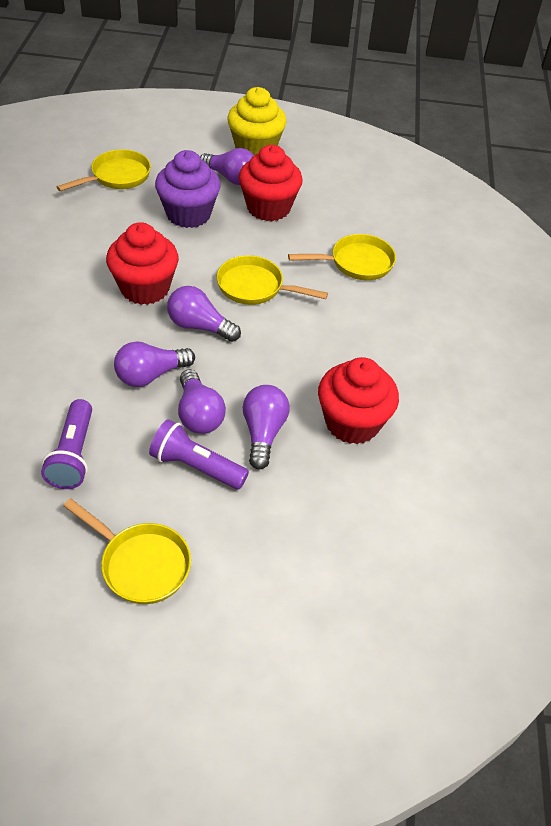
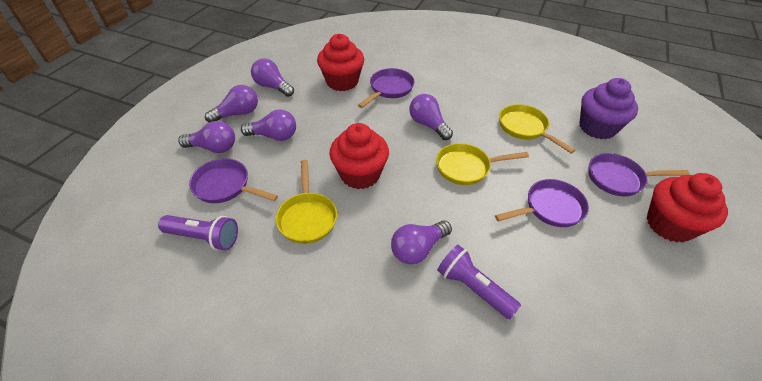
purple light bulb: [114,341,195,387] [167,286,241,342] [178,369,226,434] [200,148,254,185] [242,385,290,469] = 5 -> [178,121,235,153] [205,85,258,123] [241,109,296,141] [251,58,294,97] [391,220,452,264] [409,94,453,140] = 6
purple pan: none = 0 -> [189,158,278,203] [358,68,414,108] [495,179,589,227] [588,153,690,196] = 4
yellow cupcake: [227,87,287,155] = 1 -> none = 0
yellow pan: [57,149,151,191] [63,498,191,604] [217,255,328,305] [288,234,396,280] = 4 -> [276,160,337,244] [436,143,529,185] [499,104,575,154] = 3

